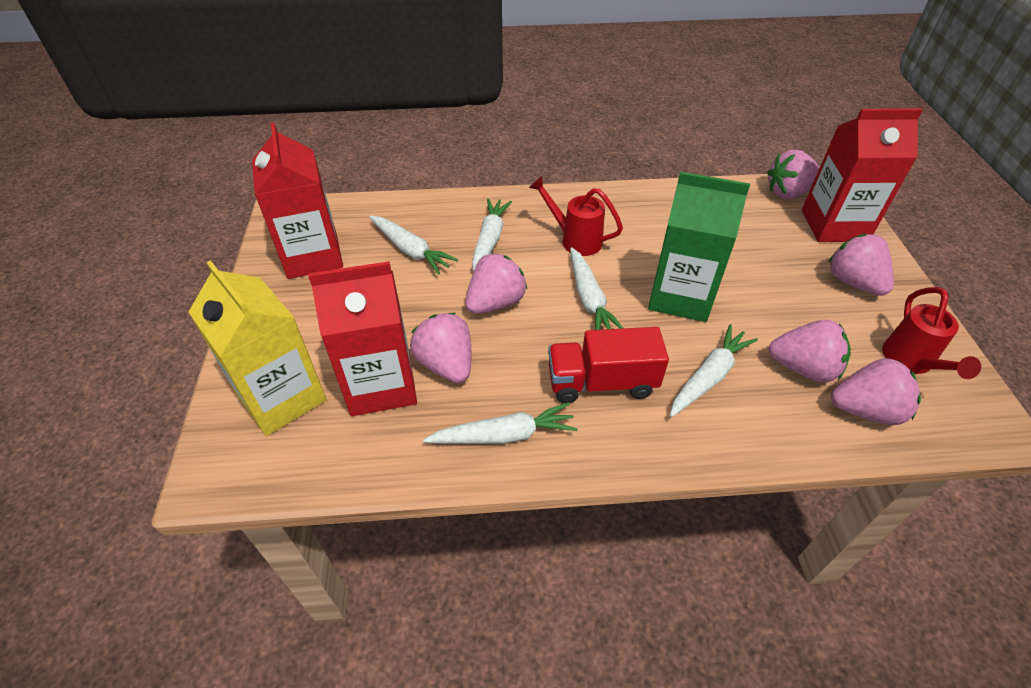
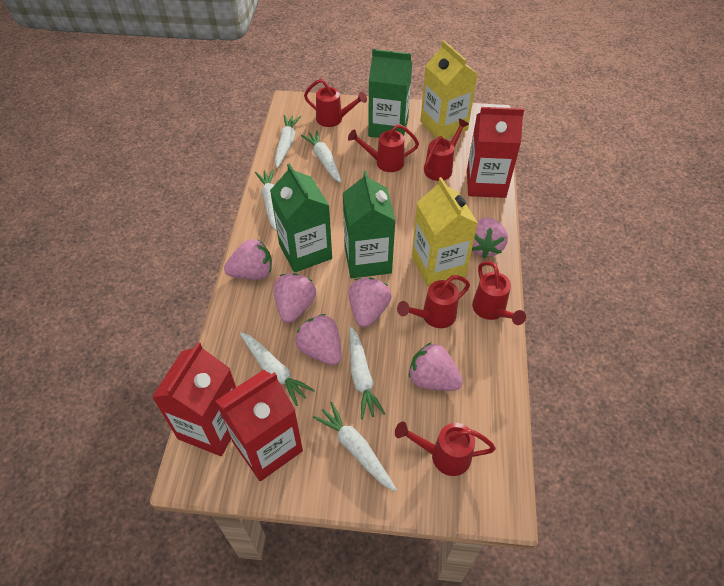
green carton: [648,172,750,322] = 1 -> [270,163,332,273] [343,171,396,278] [368,49,412,138] = 3
red truck: [548,327,669,403] = 1 -> none = 0
red watering can: [529,176,623,256] [882,287,981,379] = 2 -> [304,79,367,127] [348,124,419,172] [395,421,496,476] [397,275,470,328] [424,119,469,181] [472,261,526,325] = 6
white carrot: [369,215,458,275] [423,402,578,444] [472,198,512,272] [570,247,623,330] [670,324,758,417] = 5 -> [240,332,315,406] [255,169,277,231] [275,115,301,168] [301,130,341,183] [313,402,397,492] [350,327,385,419] = 6
yellow carton: [189,260,327,436] = 1 -> [412,177,478,287] [420,40,477,139] = 2

